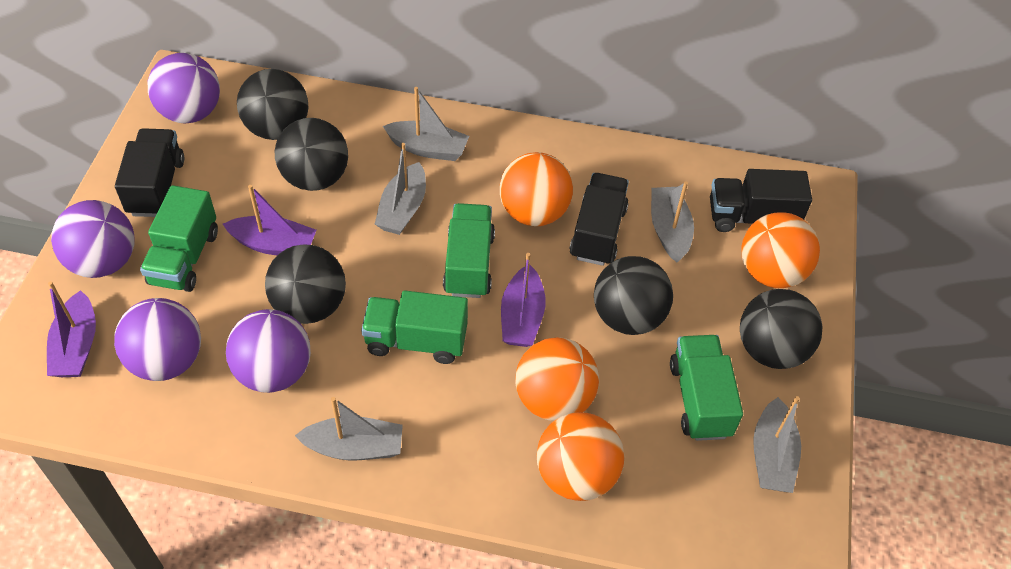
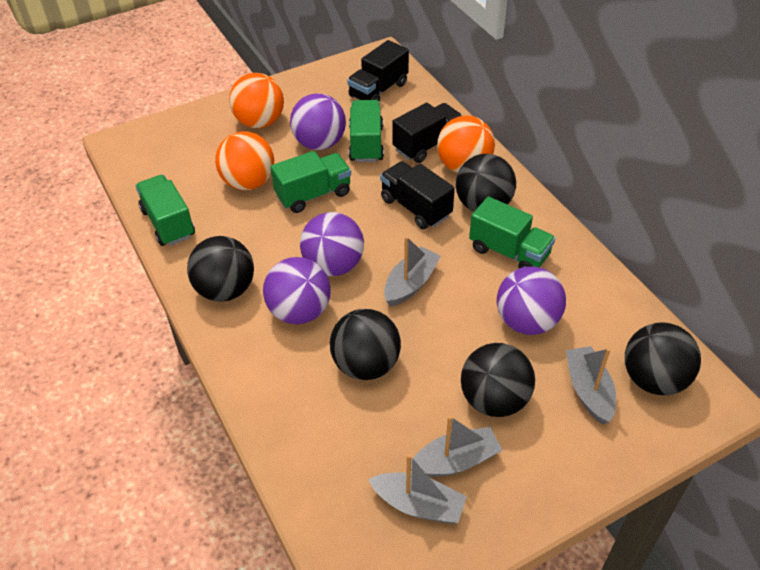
grey boat: [295,397,403,460] [375,143,426,235] [383,87,469,161] [651,181,694,262] [753,396,801,493] = 5 -> [368,454,467,524] [384,236,441,307] [411,416,502,477] [566,346,616,425] = 4
orange ball: [500,152,573,226] [516,337,599,421] [537,412,625,501] [742,212,820,288] = 4 -> [215,131,274,190] [229,73,284,128] [437,115,495,173] = 3
purple boat: [47,281,96,377] [223,185,317,255] [501,253,546,347] = 3 -> none = 0

